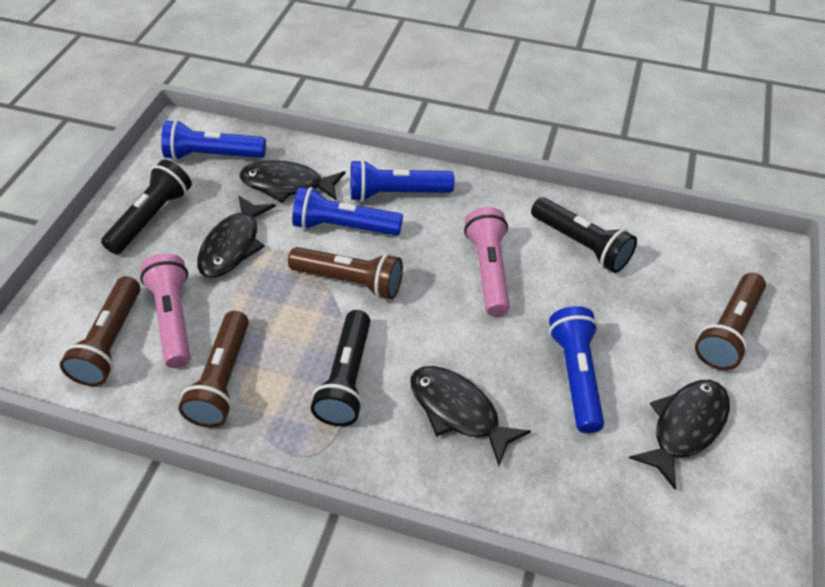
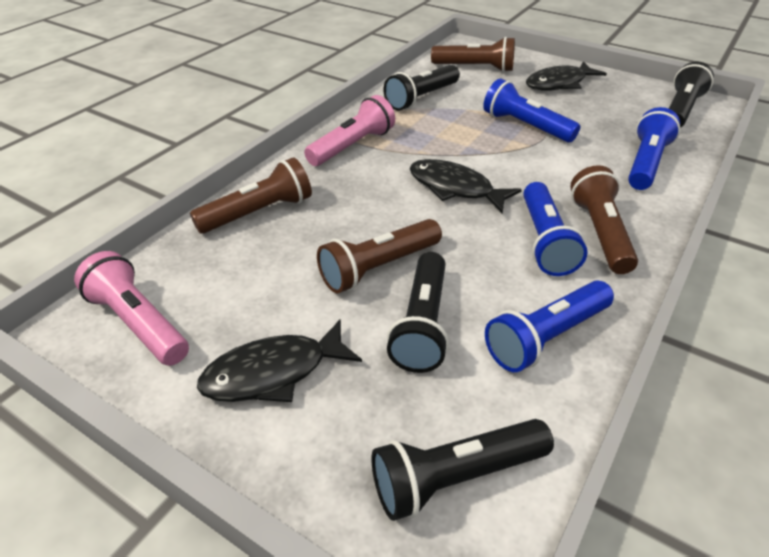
black fish: [197,195,276,278] [240,160,345,203] [410,366,531,466] [629,380,730,490] = 4 -> [197,319,362,402] [410,159,522,213] [526,61,607,91] = 3
black flashlight: [101,160,192,254] [311,310,370,426] [531,197,637,273] = 3 -> [371,419,554,521] [383,65,460,111] [387,252,449,373] [669,61,714,128] = 4

